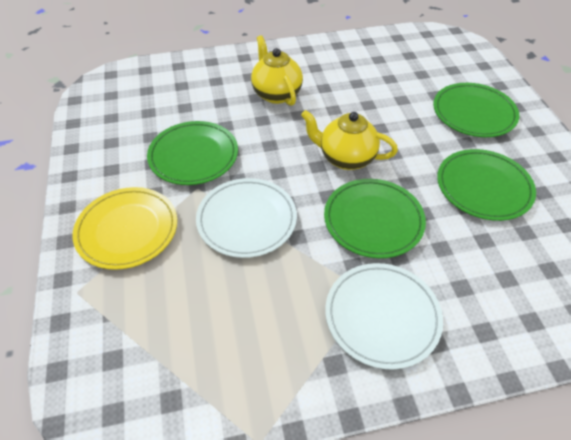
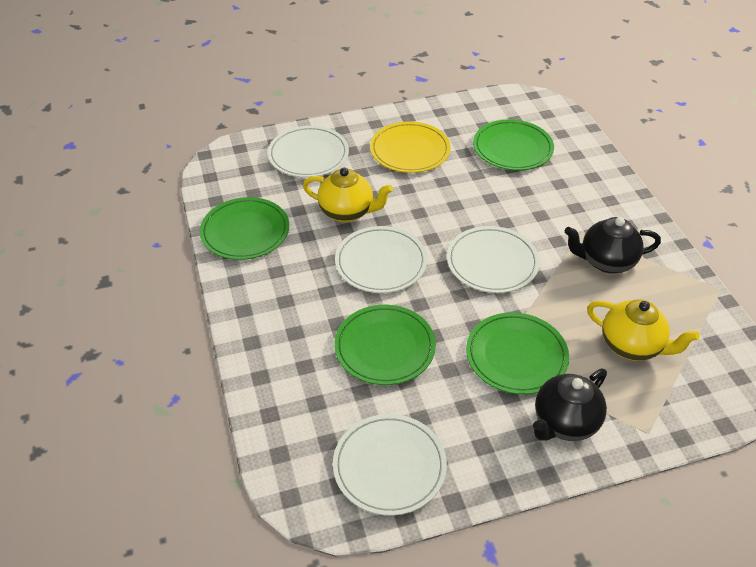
black teapot: none = 0 -> [533,369,607,441] [565,217,661,273] = 2
white plate: [196,178,297,258] [325,263,443,370] = 2 -> [268,126,349,178] [333,414,447,516] [335,226,427,293] [447,226,540,293] = 4

